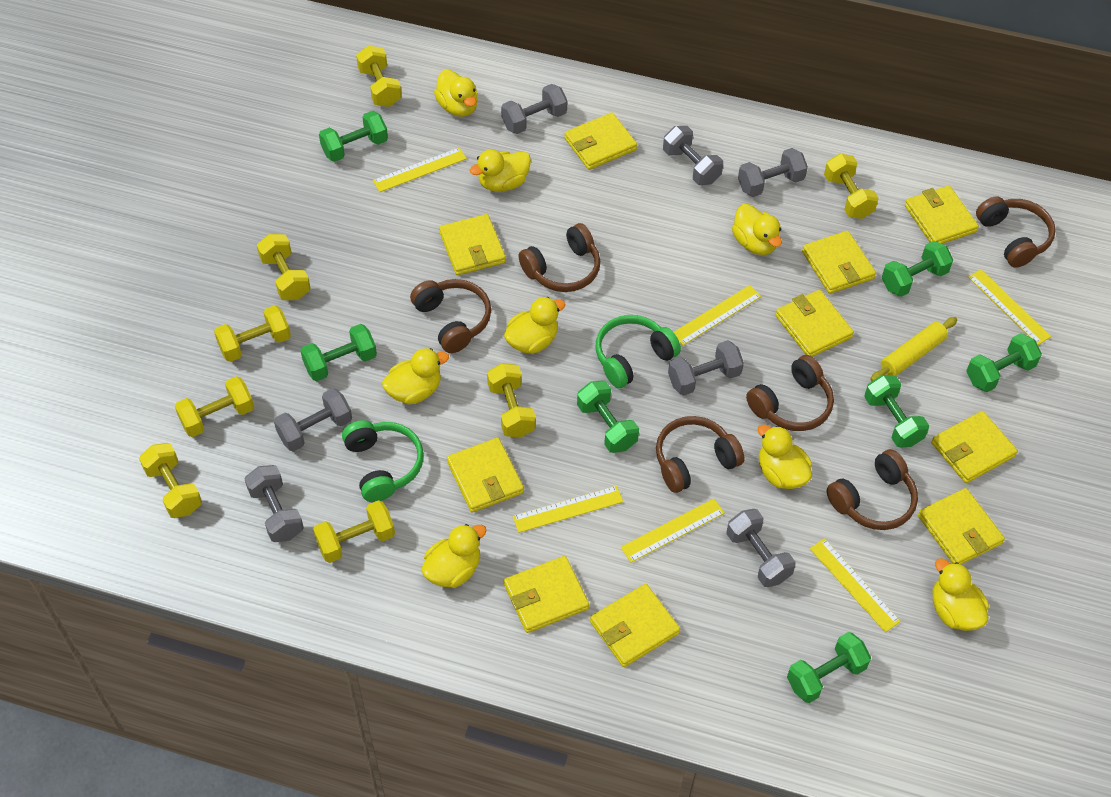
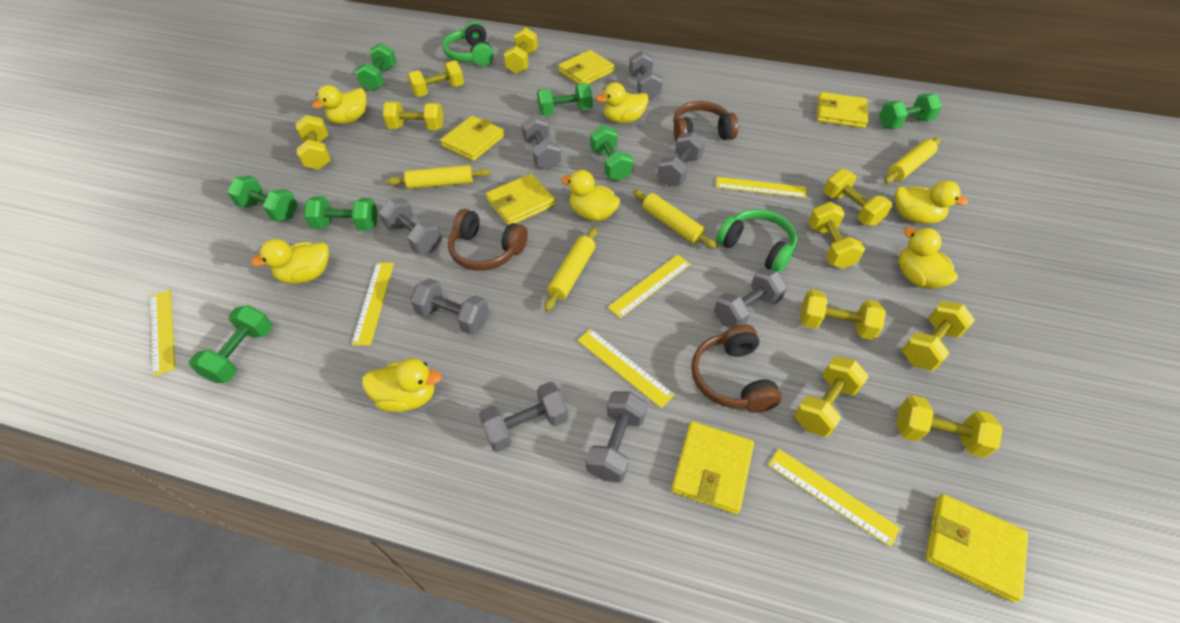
brown headphones: [410,279,491,353] [519,223,600,292] [656,416,745,493] [746,355,834,431] [827,449,918,530] [976,196,1056,268] = 6 -> [448,209,528,271] [673,101,739,143] [691,324,782,413] = 3
grey dumbbell: [245,465,304,542] [274,388,352,452] [501,84,567,134] [663,126,723,185] [668,340,744,396] [726,509,796,587] [738,148,808,197] = 7 -> [379,198,442,254] [410,278,489,335] [479,382,568,452] [522,115,561,170] [586,391,647,483] [629,50,663,100] [657,132,705,186] [714,268,787,328] = 8
yellow duck: [382,348,449,404] [422,524,486,588] [434,69,478,117] [470,149,531,192] [504,297,566,354] [732,204,782,255] [758,424,812,489] [933,558,989,631] = 8 -> [251,239,329,284] [312,85,367,124] [362,358,442,412] [561,170,620,221] [596,82,649,123] [895,181,969,224] [899,227,958,289] = 7
yellow dumbbell: [139,443,202,518] [175,376,254,437] [214,305,291,362] [257,234,311,300] [313,500,395,563] [356,45,402,107] [487,363,536,438] [824,153,879,219] = 8 -> [296,115,330,170] [383,101,444,130] [407,61,464,97] [504,27,538,74] [794,356,869,437] [800,289,886,340] [808,202,865,269] [824,169,892,226] [896,395,1003,458] [902,301,975,371] = 10
yellow rolling pin: [870,317,957,382] = 1 -> [386,165,491,189] [544,227,597,311] [633,189,717,249] [884,138,940,184] = 4
yellow wallet: [439,214,506,275] [447,438,524,512] [504,556,589,633] [564,113,637,170] [590,584,680,667] [775,290,854,357] [802,230,876,294] [905,186,979,244] [918,488,1005,565] [931,411,1018,483] = 10 -> [440,116,505,161] [486,174,556,225] [558,50,615,84] [671,421,754,514] [817,92,868,128] [926,494,1028,603] = 6

